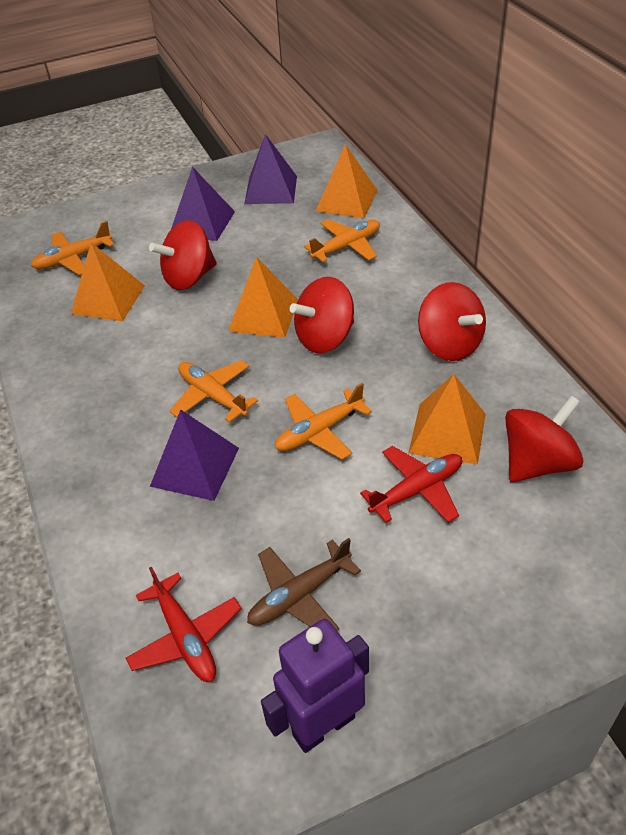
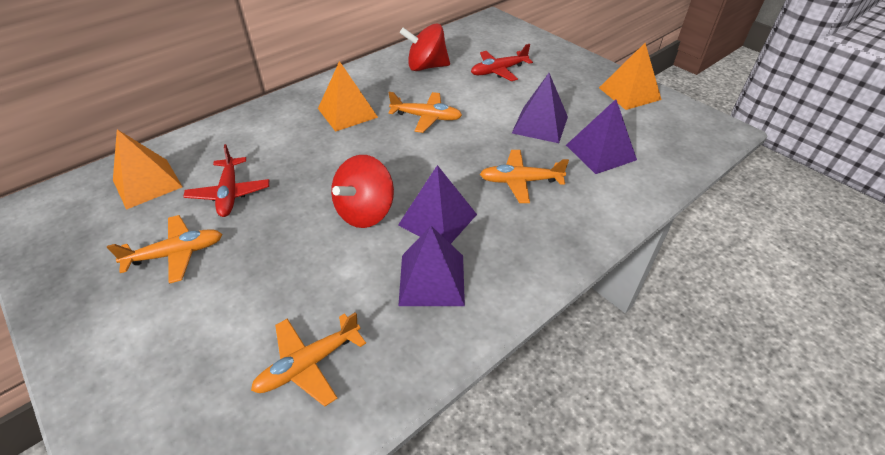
brown plane: [247,538,361,630] = 1 -> none = 0
orange pyramid: [71,243,145,321] [228,257,298,338] [316,144,378,218] [409,374,486,465] = 4 -> [113,129,183,210] [318,61,378,132] [599,43,662,110] = 3
purple pyramid: [150,409,239,501] [171,166,235,241] [244,134,297,204] = 3 -> [398,165,477,244] [398,226,465,306] [512,73,568,143] [566,99,637,174] = 4
purple robot: [261,619,369,753] = 1 -> none = 0
red spinning top: [149,220,217,290] [290,277,354,353] [418,282,486,361] [505,395,583,482] = 4 -> [331,155,394,228] [400,24,450,71] = 2

